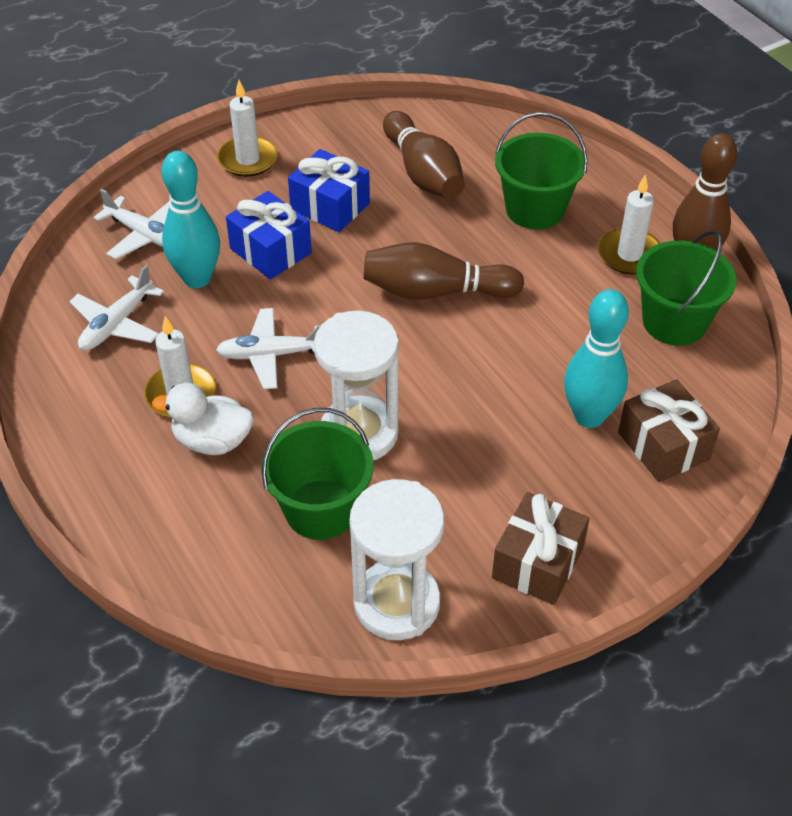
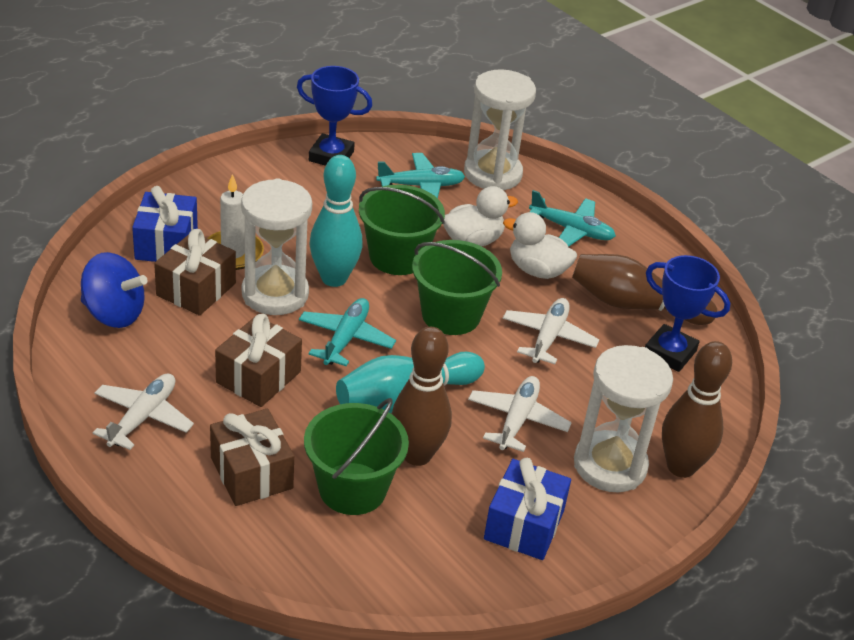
blue spinning top: none = 0 -> [81,252,148,328] = 1
blue trophy: none = 0 -> [297,66,372,166] [645,255,730,372] = 2
brown gift: [492,492,590,605] [618,379,720,482] = 2 -> [154,229,236,316] [210,409,294,506] [215,314,302,407] = 3
turquoise plane: none = 0 -> [299,298,396,367] [376,153,465,198] [529,190,616,247] = 3
white candle: [144,316,216,418] [217,80,278,177] [598,174,660,275] = 3 -> [208,174,264,270] = 1
white duck: [152,383,254,455] = 1 -> [443,186,518,246] [503,212,577,279] = 2
white hourglass: [314,311,399,461] [349,479,444,640] = 2 -> [241,178,312,315] [464,69,536,190] [574,345,673,492] = 3

